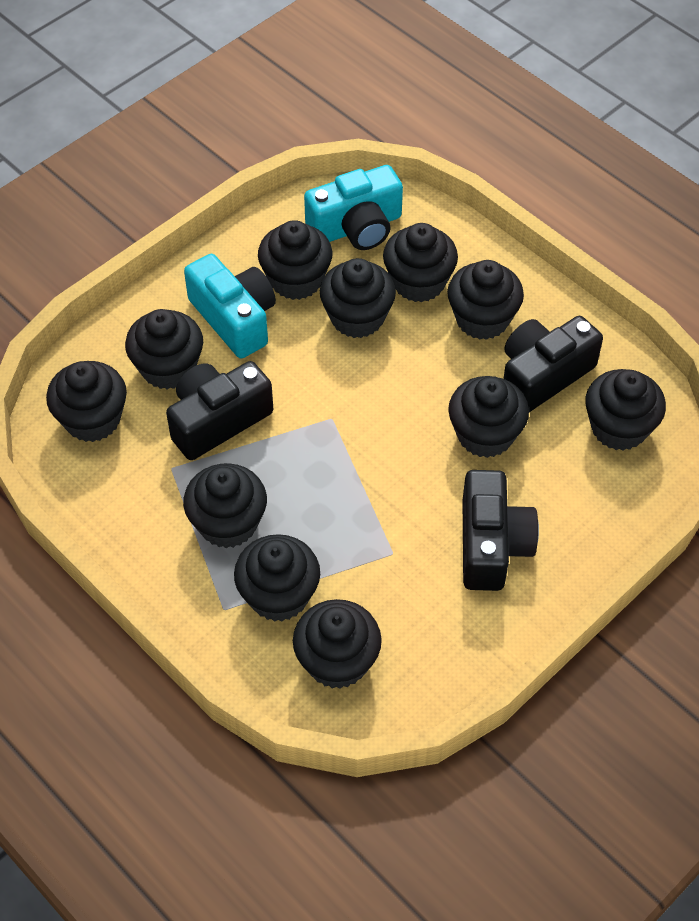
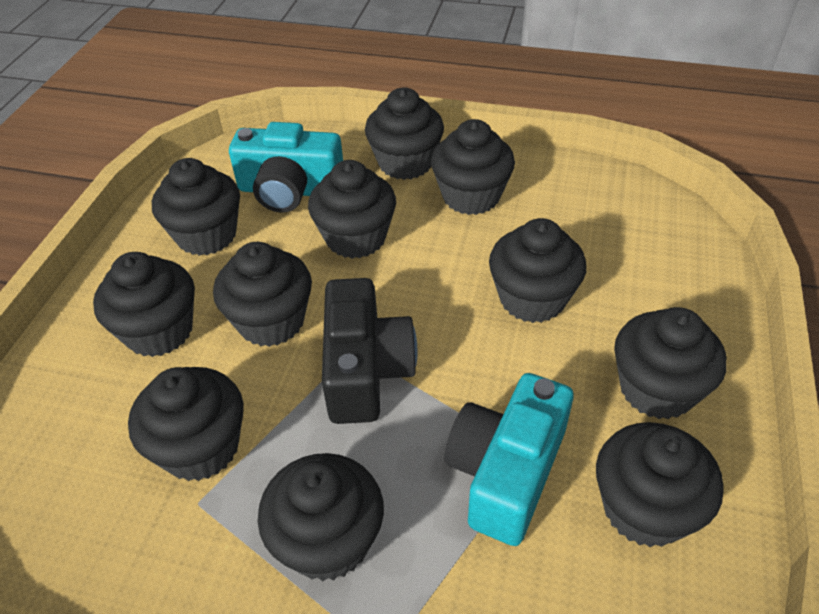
black camera: [166,361,273,460] [463,470,539,591] [503,316,603,412] = 3 -> [322,278,418,424] = 1

